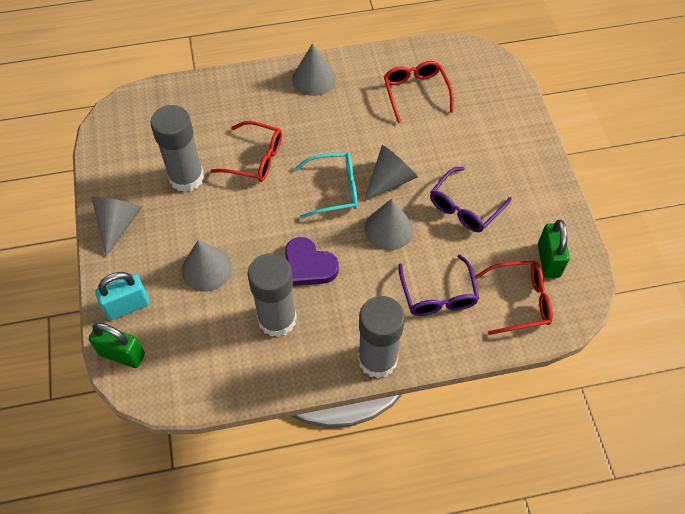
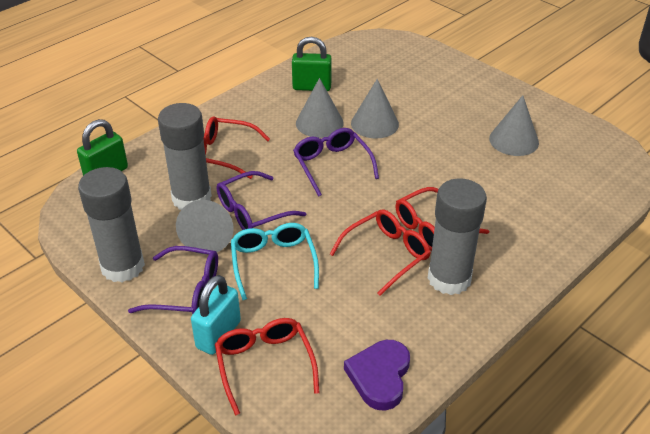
grey cone: [91,196,142,256] [181,240,232,292] [292,43,336,96] [364,145,418,201] [364,199,413,250] = 5 -> [176,200,234,254] [296,78,344,138] [351,79,399,139] [489,95,539,156] = 4
purple glasses: [398,255,479,316] [430,167,512,232] = 2 -> [128,246,218,314] [217,171,306,230] [293,128,379,197] = 3
red glasses: [210,121,282,182] [384,61,454,123] [475,261,553,335] = 3 -> [203,116,270,179] [215,318,319,416] [330,209,431,296] [396,187,489,251] = 4

